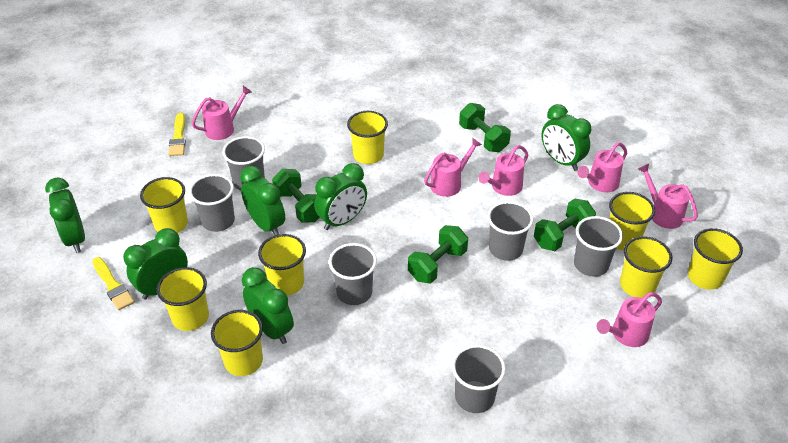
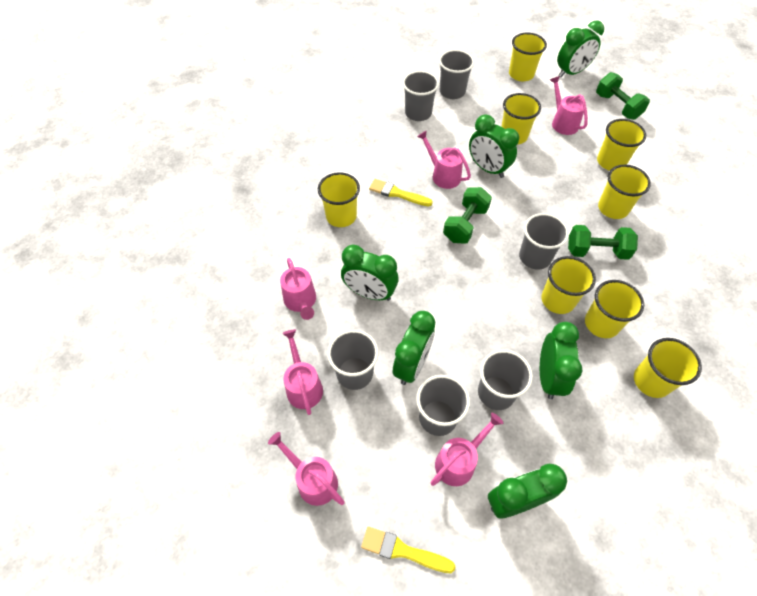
green dumbbell: [272,169,320,223] [408,225,468,284] [459,103,511,152] [534,199,596,251] = 4 -> [443,187,492,244] [568,225,638,260] [596,72,650,120] = 3

